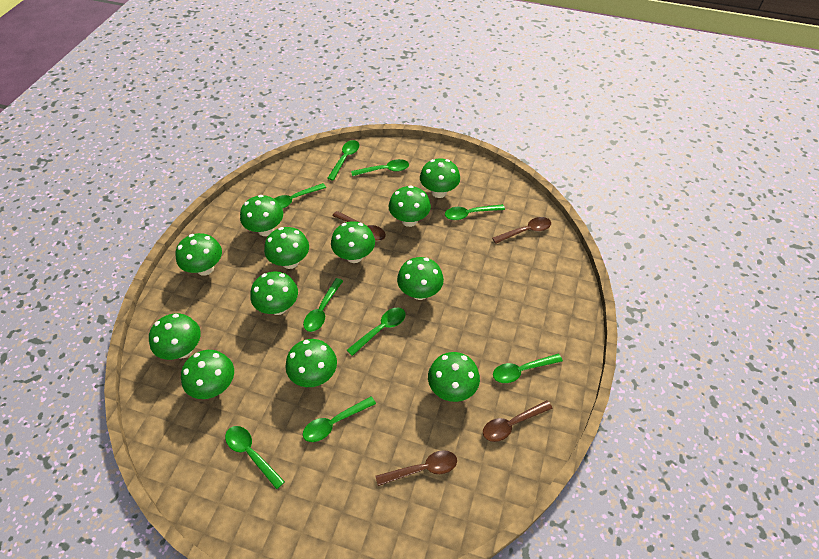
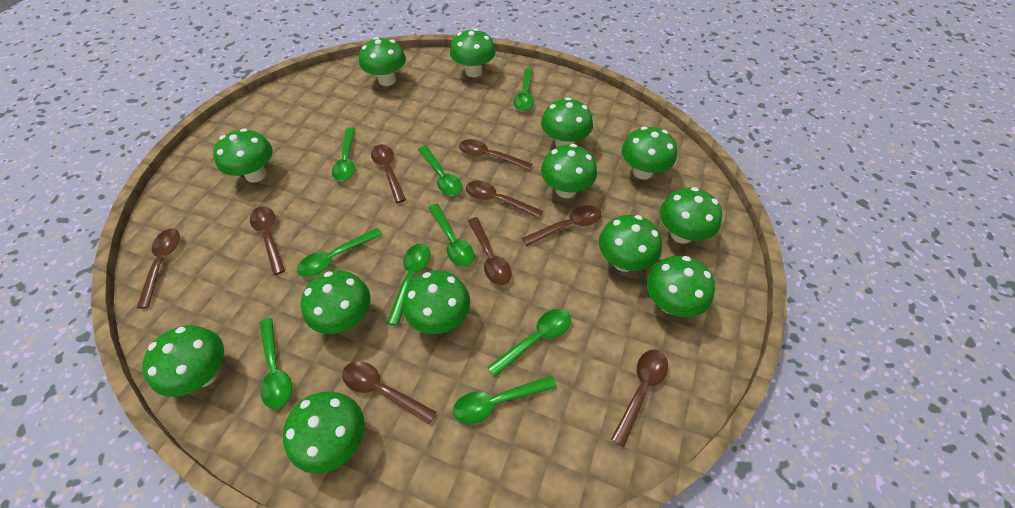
brown spoon: [332,211,386,241] [376,450,457,486] [483,400,553,442] [492,217,551,244] = 4 -> [137,229,180,309] [250,206,285,275] [342,361,437,424] [371,144,406,203] [459,139,532,170] [466,181,543,218] [468,217,512,285] [522,205,601,246] [611,350,668,447] = 9
green mushroom: [149,313,201,360] [175,233,222,276] [181,350,234,399] [240,195,283,236] [250,271,298,315] [264,227,309,269] [285,339,337,387] [331,221,375,263] [389,186,431,227] [397,257,444,300] [420,158,460,198] [428,352,480,402] = 12 -> [142,325,224,397] [213,128,273,183] [283,391,365,474] [301,270,370,334] [359,37,406,86] [403,270,470,334] [450,29,495,77] [541,97,593,147] [541,144,597,198] [599,215,662,272] [622,126,677,180] [647,256,715,317] [660,187,722,244] = 13

